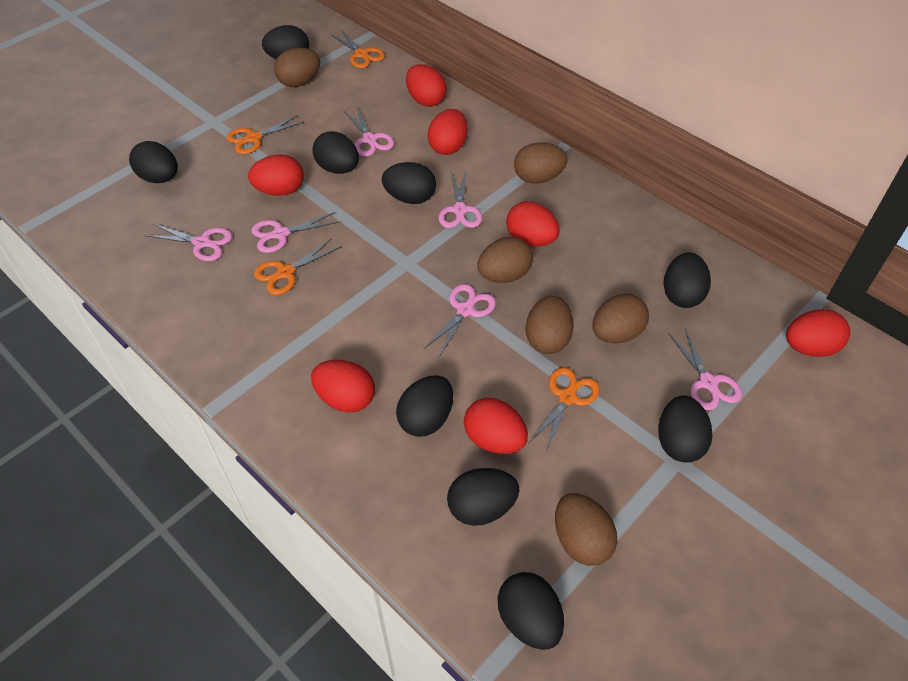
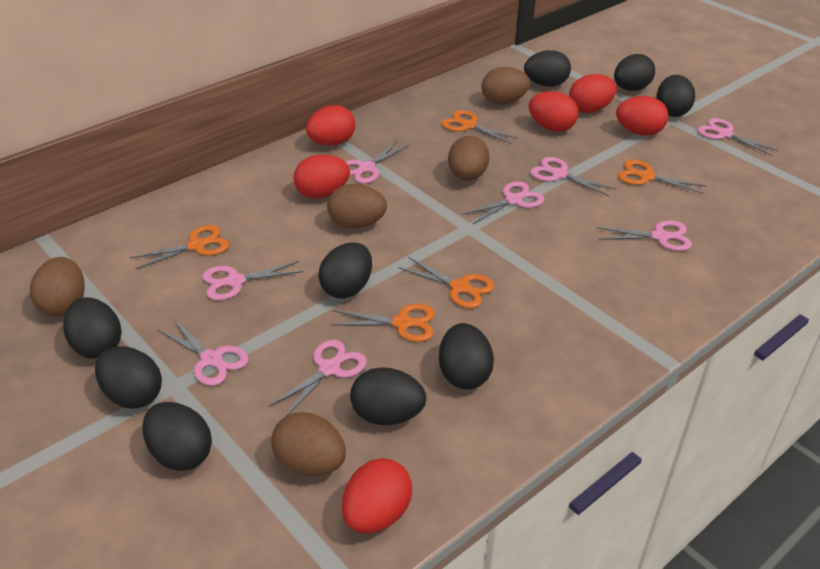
brown egg: [274,48,320,87] [478,237,533,283] [514,142,568,184] [526,295,574,354] [555,493,617,566] [592,294,649,343] = 6 -> [30,257,85,317] [271,412,346,476] [327,184,387,229] [448,136,490,181] [481,67,530,105] = 5
orange scissors: [226,115,304,154] [254,239,341,295] [330,29,385,68] [528,367,600,454] = 4 -> [130,225,229,270] [331,304,435,342] [398,257,494,308] [442,110,519,144] [618,160,706,194] = 5
pink scissors: [145,223,232,261] [251,212,339,253] [344,107,394,156] [424,284,496,357] [439,172,482,228] [668,329,742,410] = 6 -> [157,319,249,386] [202,261,303,300] [269,340,367,417] [346,141,409,184] [462,181,544,224] [530,157,616,196] [597,220,692,251] [697,118,779,156] = 8
red egg: [248,154,304,196] [311,360,375,412] [406,64,447,107] [427,109,468,155] [464,398,528,454] [506,201,560,246] [786,309,850,357] = 7 -> [293,155,350,199] [306,105,355,146] [342,458,412,534] [529,91,578,132] [569,74,617,113] [616,96,669,136] = 6

